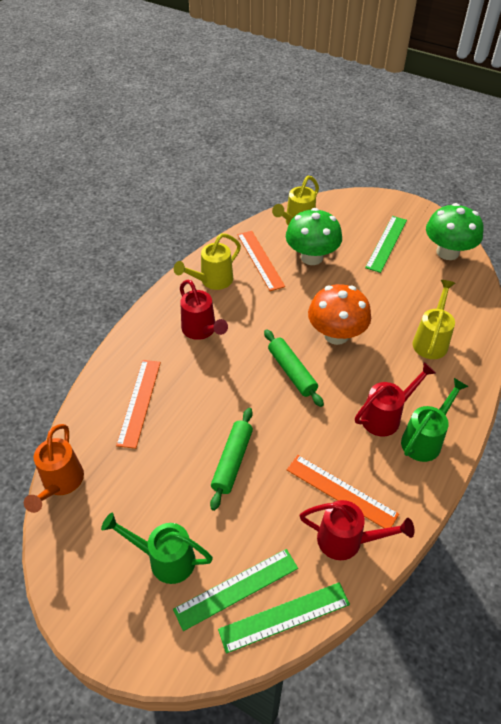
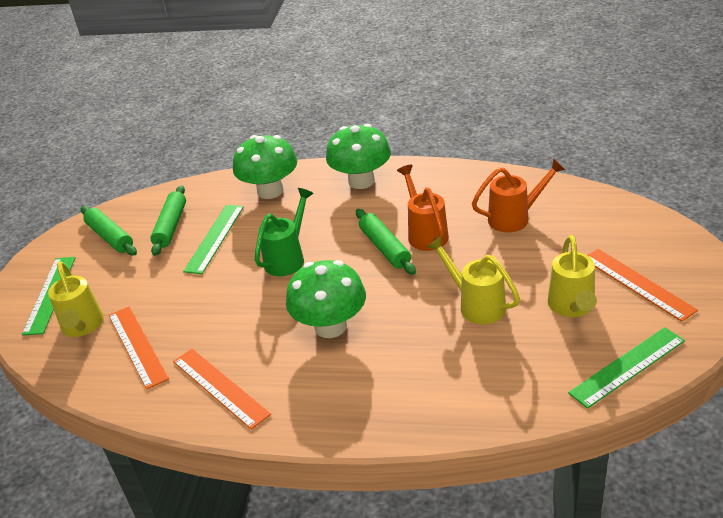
green mushroom: [286,208,342,265] [426,203,484,260] = 2 -> [233,135,297,199] [286,260,366,338] [326,124,391,189] = 3
green rolling pin: [210,408,253,511] [264,329,324,407] = 2 -> [81,206,137,255] [150,185,186,256] [356,209,416,275] = 3
green watering can: [101,513,213,584] [401,378,469,462] = 2 -> [255,188,314,276] = 1
orange mushroom: [308,284,371,345] = 1 -> none = 0
orange watering can: [24,424,84,513] = 1 -> [397,165,449,251] [472,158,566,233] = 2
red watering can: [180,280,228,340] [300,500,414,560] [355,362,436,436] = 3 -> none = 0

